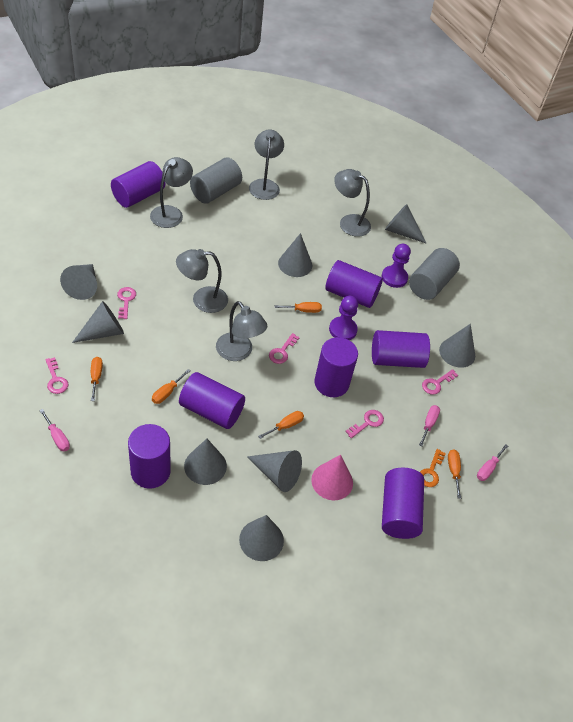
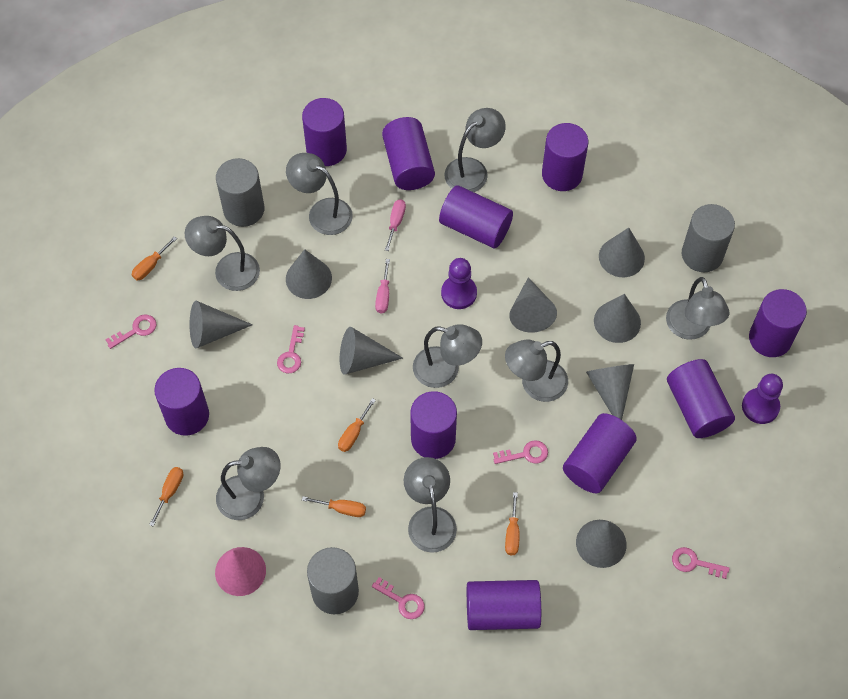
grey cylinder: [190,157,242,204] [409,248,460,300] = 2 -> [216,158,264,227] [307,547,359,614] [682,204,735,272] = 3
grey lamp: [150,157,193,228] [176,249,228,313] [216,301,267,361] [249,130,284,200] [334,169,371,237] = 5 -> [185,216,260,291] [216,447,281,520] [286,153,353,235] [404,457,457,553] [413,324,482,388] [444,108,506,192] [505,340,568,402] [666,277,729,340] = 8
orange key: [420,449,446,487] = 1 -> none = 0
pink screwdriver: [39,409,70,451] [419,405,440,446] [477,444,508,481] = 3 -> [375,259,390,313] [385,199,406,251] = 2
purple cylinder: [111,161,166,208] [128,424,171,489] [179,372,245,429] [314,337,358,397] [325,260,383,308] [372,330,430,368] [382,467,424,539] = 7 -> [154,368,209,436] [302,98,347,166] [382,117,435,190] [410,391,457,459] [439,185,513,248] [467,580,541,630] [542,123,588,191] [563,413,637,493] [667,359,735,438] [749,289,807,357] = 10

